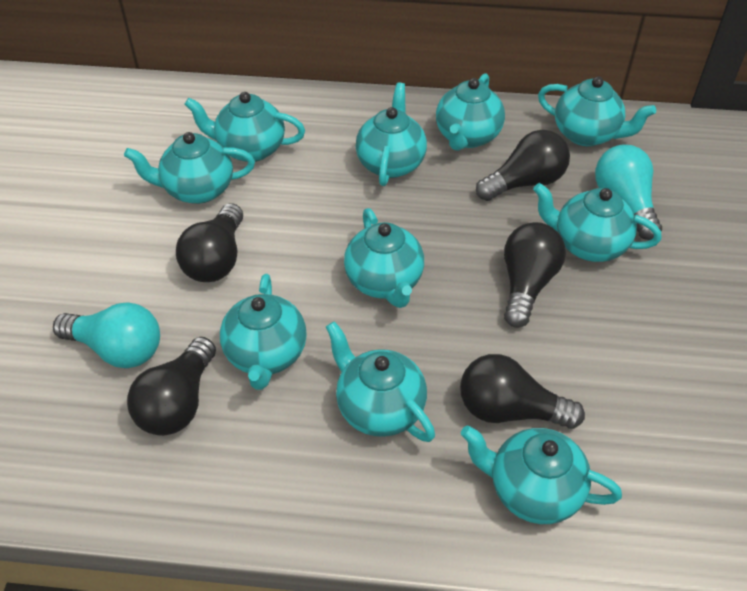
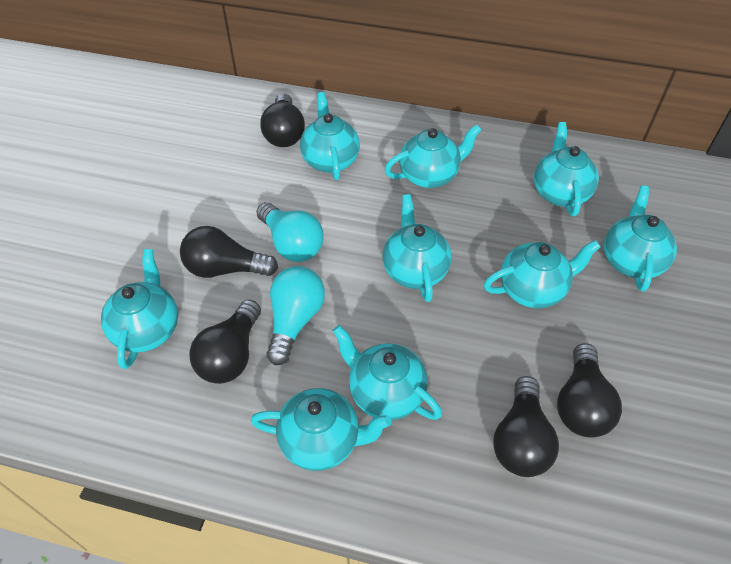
turquoise teapot: [124,132,255,204] [184,92,305,162] [220,274,307,390] [326,321,435,442] [344,208,424,308] [356,82,427,186] [436,73,505,151] [461,426,622,524] [533,183,662,262] [538,76,656,146] = 10 -> [101,249,178,369] [251,388,392,471] [300,92,360,180] [333,325,442,420] [383,194,452,302] [385,124,482,188] [484,240,601,308] [534,122,599,216] [604,186,677,292] = 9

